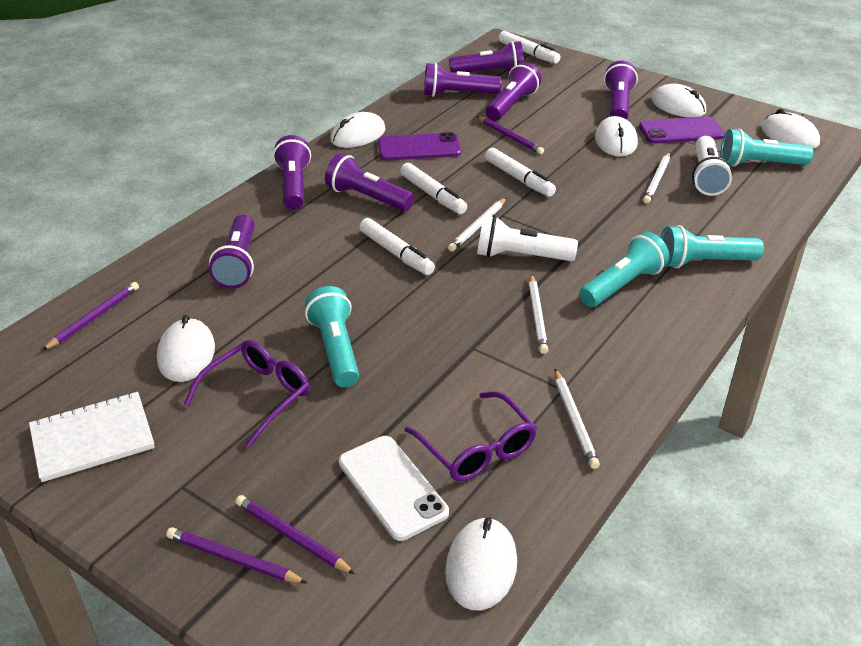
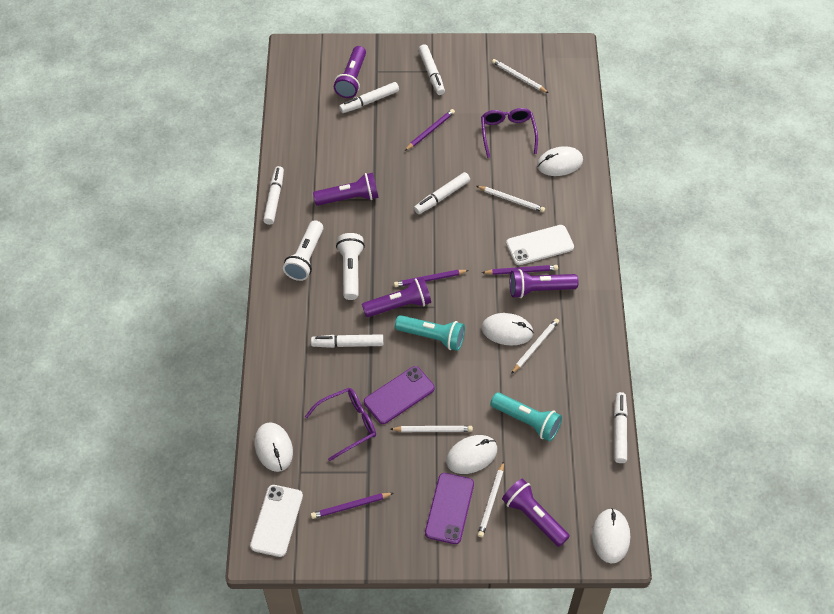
purple flashlight: [209,215,255,289] [273,135,311,210] [325,153,414,211] [424,63,501,97] [449,41,524,73] [486,62,542,121] [604,61,638,119] = 7 -> [313,173,379,206] [334,46,366,98] [362,277,431,317] [502,478,570,547] [510,269,579,298] = 5
turquoise flashlight: [305,286,359,387] [579,232,670,307] [661,225,764,268] [721,129,813,166] = 4 -> [395,315,465,351] [490,392,562,441] = 2
white marker: [359,218,435,275] [400,163,467,214] [485,148,556,197] [499,31,560,64] = 4 -> [263,166,284,225] [311,334,383,348] [339,82,399,113] [414,172,470,214] [418,45,445,95] [614,392,628,463] = 6
white mouse: [157,315,215,382] [330,112,386,148] [445,517,517,610] [595,116,638,157] [652,84,706,118] [762,109,820,149] = 6 -> [255,422,293,472] [446,435,497,474] [482,313,534,346] [537,146,583,176] [592,508,630,563] = 5
white notebook: [29,392,155,482] = 1 -> none = 0
white pencil: [448,198,506,252] [529,274,548,354] [555,369,600,469] [643,152,670,204] = 4 -> [390,426,473,432] [477,186,545,212] [478,461,504,537] [492,59,549,93] [511,318,559,374] = 5
white phone: [339,436,449,541] = 1 -> [250,485,303,557] [506,225,574,265] = 2

